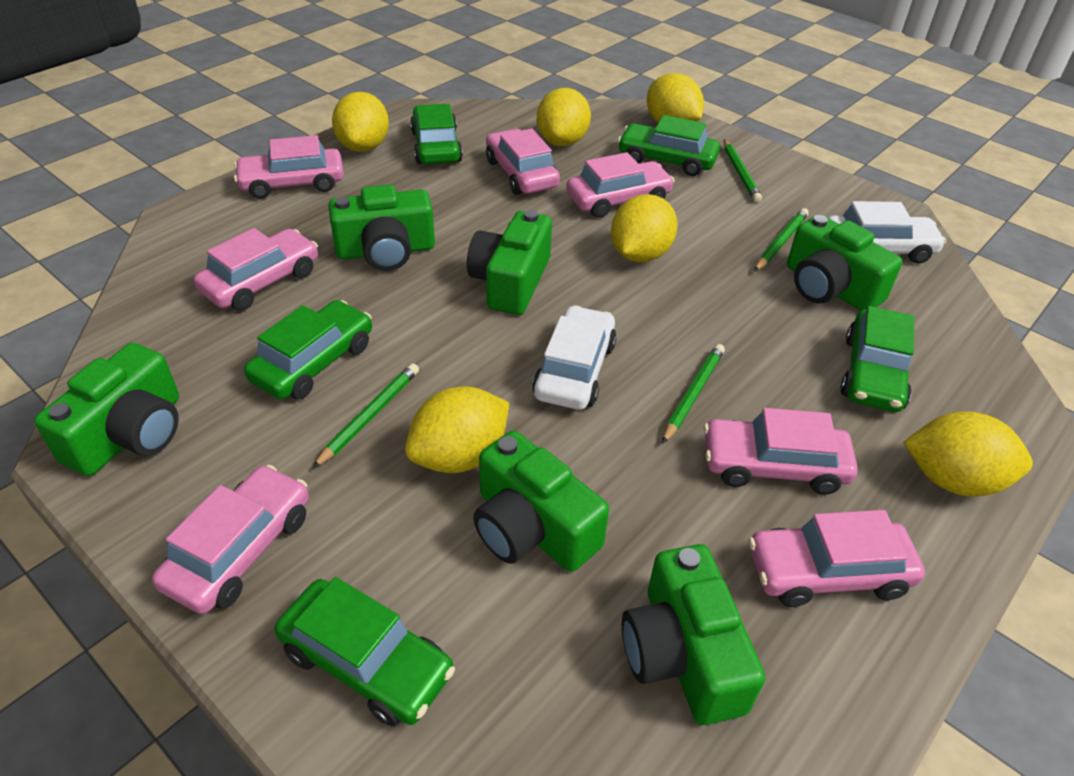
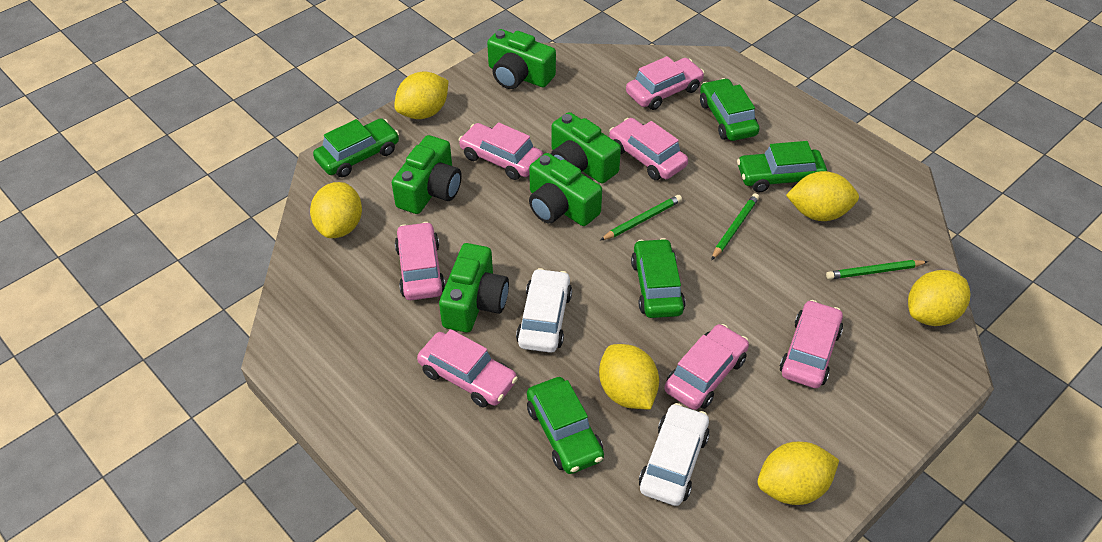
green camera: [34,343,179,476] [329,185,435,271] [467,210,552,315] [473,431,609,572] [622,544,765,725] [787,214,902,310] = 6 -> [392,135,462,214] [439,243,509,333] [487,29,556,89] [529,153,602,226] [551,112,621,183] = 5
green pencil: [312,363,419,469] [662,344,725,444] [724,140,762,203] [754,208,809,271] = 4 -> [600,195,682,241] [711,193,759,260] [826,260,928,280] = 3

